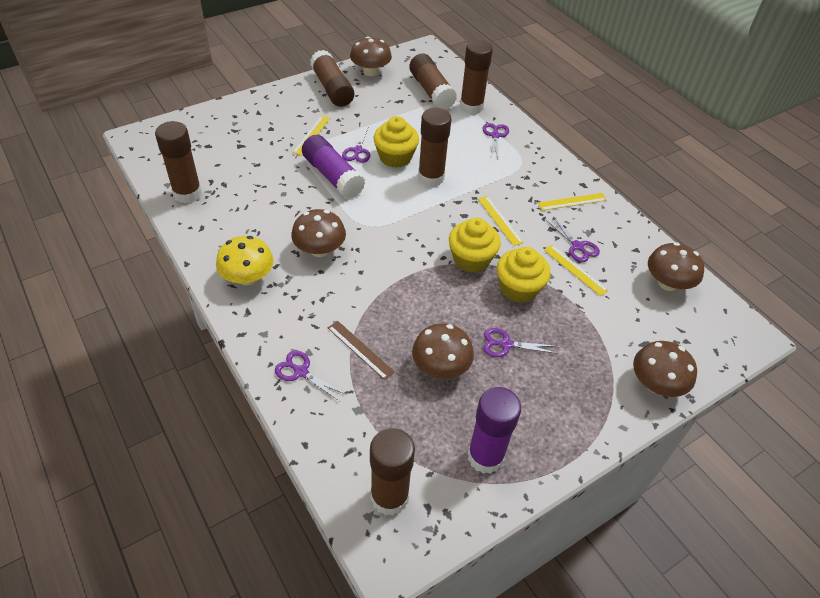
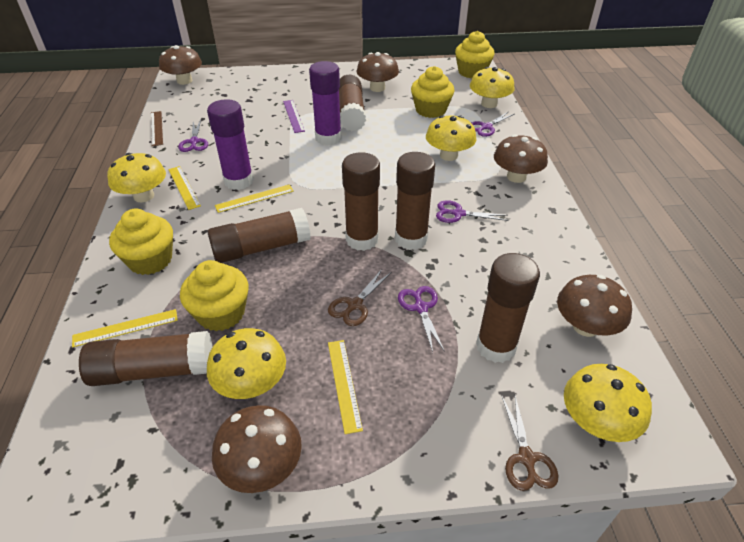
brown scissors: none = 0 -> [328,269,391,326] [501,395,559,491] = 2
purple ruler: none = 0 -> [283,100,305,133] = 1
purple scissors: [275,350,347,401] [342,126,370,163] [482,123,509,159] [483,328,558,357] [546,217,600,262] = 5 -> [178,120,208,152] [398,286,445,352] [436,200,508,223] [471,112,514,137] = 4
yellow cupcake: [373,116,419,168] [449,217,501,273] [497,247,551,303] = 3 -> [109,209,173,275] [180,260,248,331] [411,66,455,118] [455,31,495,78] = 4
yellow mushroom: [216,236,274,285] = 1 -> [107,153,166,202] [207,328,286,399] [426,115,477,161] [470,67,515,108] [564,364,652,442] = 5

